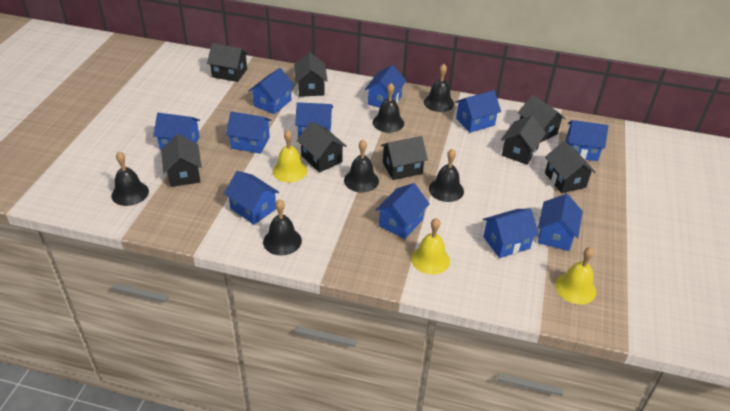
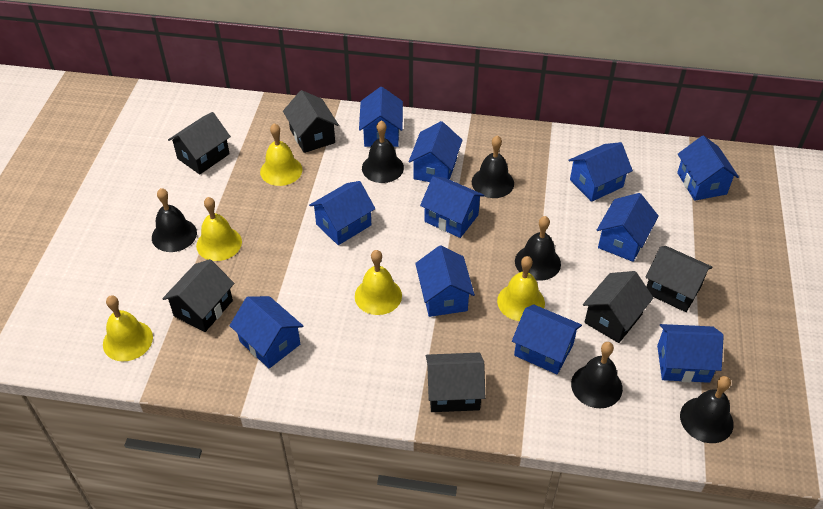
black house: [161,134,202,187] [207,43,249,82] [294,52,328,97] [297,121,346,173] [381,136,428,180] [501,115,546,165] [518,95,566,143] [545,141,596,193] = 8 -> [162,259,234,332] [168,112,231,175] [283,90,339,153] [426,353,485,412] [583,271,653,343] [645,246,713,312] = 6
yellow bell: [273,130,307,183] [411,218,450,275] [555,247,596,304] = 3 -> [103,295,153,361] [196,197,242,261] [260,123,302,186] [355,250,402,315] [497,256,545,321] = 5

